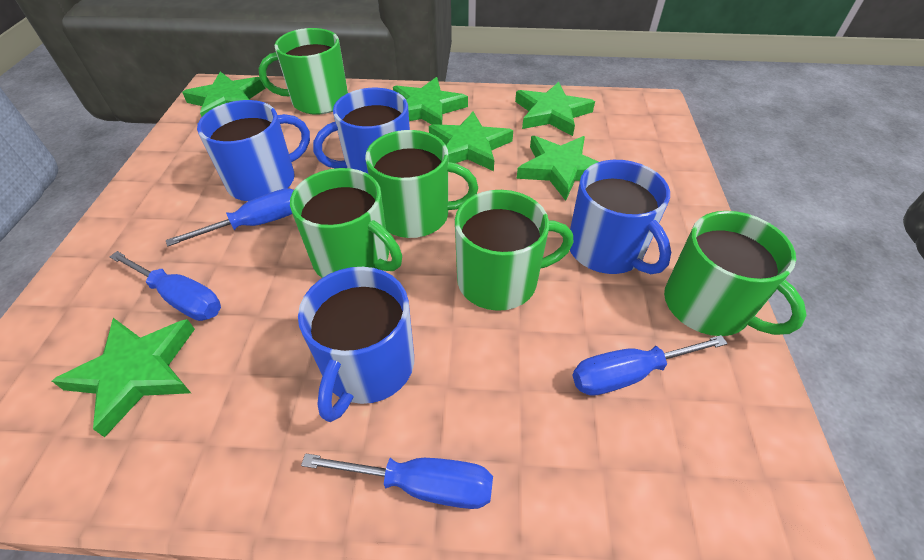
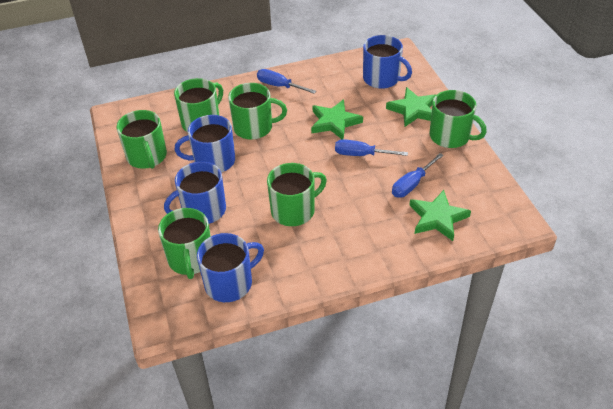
blue screwdriver: [110,251,221,321] [166,188,294,246] [301,453,493,509] [573,335,728,396] = 4 -> [257,69,316,94] [335,139,408,156] [392,153,444,198] = 3
green mug: [259,28,348,115] [290,168,402,278] [365,130,478,238] [455,190,574,311] [664,211,807,336] = 5 -> [116,110,167,169] [158,208,211,279] [174,78,223,132] [228,83,287,140] [267,163,327,226] [430,90,487,148] = 6
green star: [52,318,195,437] [182,71,266,117] [393,77,468,125] [429,112,513,171] [515,82,595,136] [517,136,598,201] = 6 -> [311,99,363,139] [386,87,436,127] [409,190,471,241] = 3

